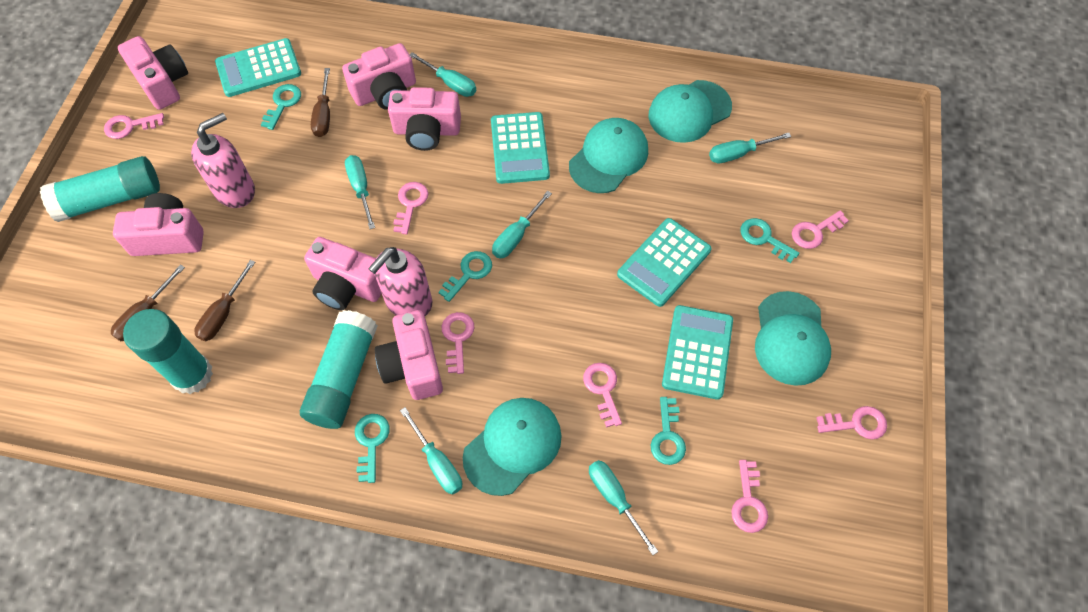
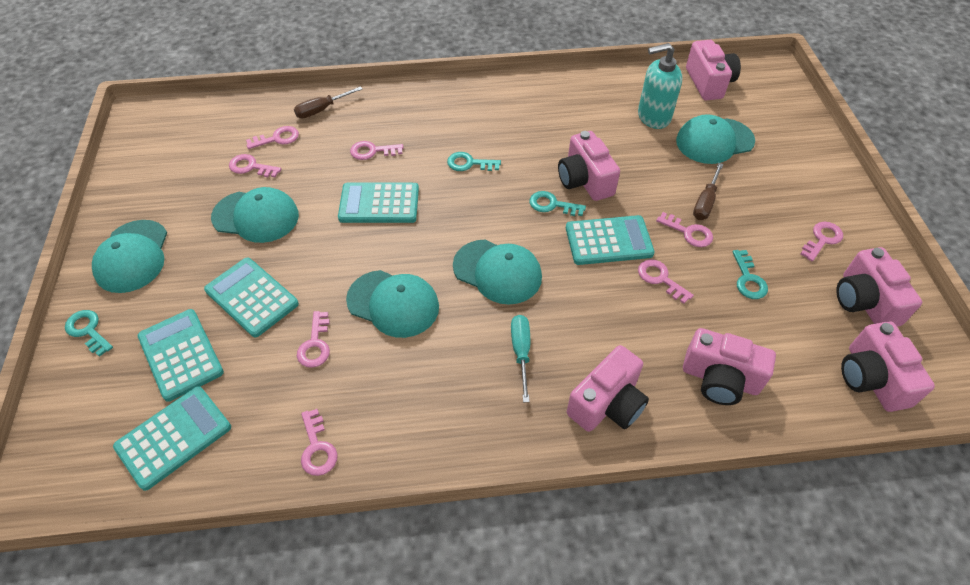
brown screwdriver: [111,264,185,341] [194,260,255,341] [311,68,330,137] = 3 -> [294,86,363,118] [693,163,723,220] = 2
pink key: [104,113,164,139] [393,182,428,234] [442,312,474,374] [583,363,622,428] [731,460,768,533] [792,210,849,249] [816,406,887,439] = 7 -> [229,154,281,177] [246,126,299,149] [297,311,330,368] [301,409,338,476] [350,141,403,160] [638,259,694,304] [656,212,713,247] [801,222,843,261] = 8
pink soap dispenser: [191,113,255,208] [368,247,432,316] = 2 -> none = 0
turquoise calculator: [215,38,301,97] [491,112,550,184] [617,218,711,307] [662,305,733,400] = 4 -> [113,386,231,491] [138,309,224,402] [204,257,299,338] [338,182,419,223] [566,215,655,265] = 5
turquoise cap: [463,398,562,496] [569,118,648,193] [648,80,732,143] [755,291,831,386] = 4 -> [92,220,167,293] [211,187,299,243] [346,270,439,338] [453,239,542,305] [676,114,755,164] = 5
turquoise glue stick: [40,156,160,222] [123,309,213,394] [300,310,378,429] = 3 -> none = 0
turquoise key: [261,84,301,130] [355,414,390,483] [439,251,492,302] [651,397,686,465] [741,218,799,263] = 5 -> [65,310,113,357] [447,152,501,171] [530,191,586,216] [733,250,768,299] = 4
turquoise screwdriver: [345,155,375,229] [400,407,462,495] [409,52,476,97] [492,191,552,259] [589,460,658,555] [709,133,791,163] = 6 -> [511,315,530,402] = 1
turquoise soap dispenser: none = 0 -> [638,43,683,129] = 1

